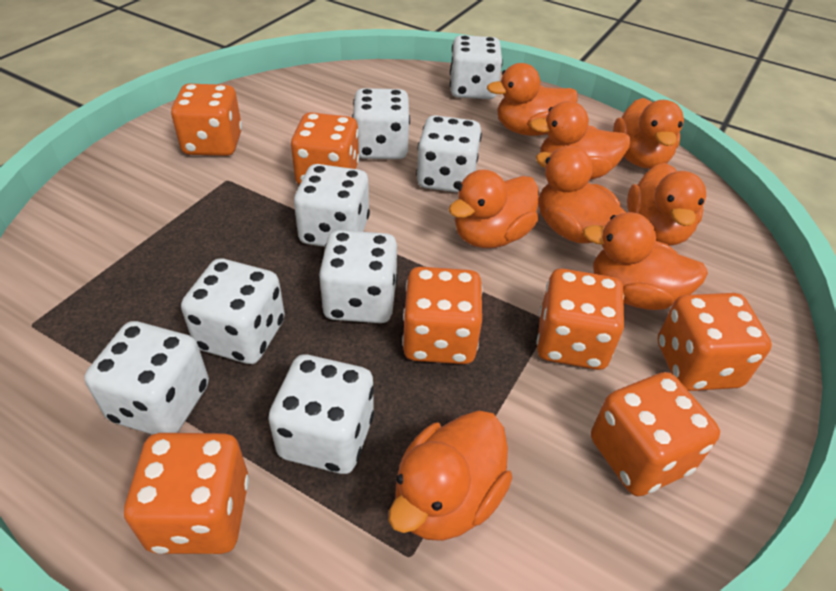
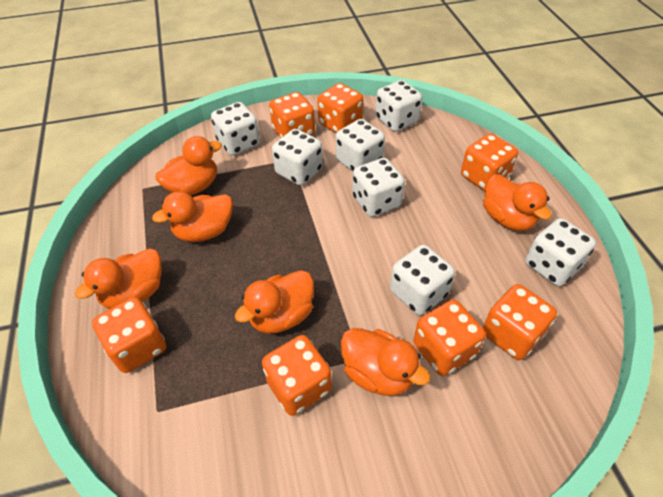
orange duck: [389,410,512,541] [449,169,539,248] [487,63,578,136] [529,101,631,179] [536,146,627,243] [583,212,708,310] [613,98,684,169] [627,163,706,246] = 8 -> [75,248,162,309] [152,191,233,242] [155,136,222,195] [235,270,314,334] [341,328,430,396] [483,174,552,231] = 6
white dice: [84,321,209,435] [181,258,285,364] [268,355,374,474] [294,164,370,247] [319,230,397,323] [352,88,410,159] [416,115,482,193] [450,35,503,99] = 8 -> [211,102,260,156] [272,129,323,186] [336,119,385,172] [352,158,405,217] [375,80,422,132] [390,245,455,315] [525,218,596,286] = 7

